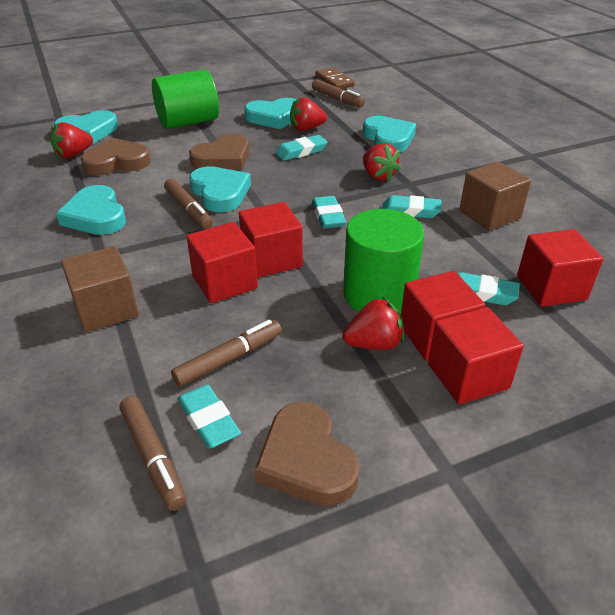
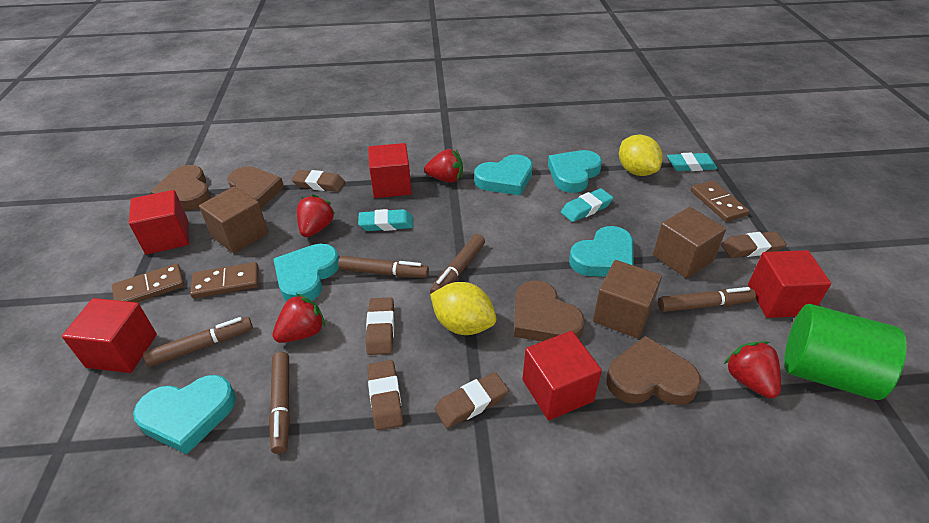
brown cube: [61,246,139,332] [459,162,531,231] = 2 -> [199,186,268,254] [593,260,662,339] [653,207,726,278] = 3
brown domino: [316,67,355,89] = 1 -> [112,264,185,302] [190,262,259,298] [691,180,749,222] = 3
brown eraser: none = 0 -> [291,170,345,192] [366,297,394,355] [367,360,403,430] [435,372,509,428] [721,231,786,258] = 5
brown heart: [81,138,151,176] [189,134,249,170] [255,402,359,506] = 3 -> [150,165,211,210] [227,166,284,208] [514,280,585,342] [606,336,701,405] = 4
brown marker: [120,396,186,511] [164,179,213,229] [171,320,282,387] [312,79,365,107] = 4 -> [143,317,253,367] [269,352,290,454] [338,256,429,278] [430,234,485,294] [658,287,756,312] = 5
green cylinder: [152,69,219,129] [343,209,424,314] = 2 -> [784,304,907,400] = 1
turquoise eraser: [177,384,241,449] [276,135,327,161] [312,196,346,229] [382,195,442,218] [457,272,520,305] = 5 -> [358,209,413,231] [561,188,613,222] [667,153,717,171] = 3
yellow lemon: none = 0 -> [430,282,496,335] [619,135,663,176] = 2

